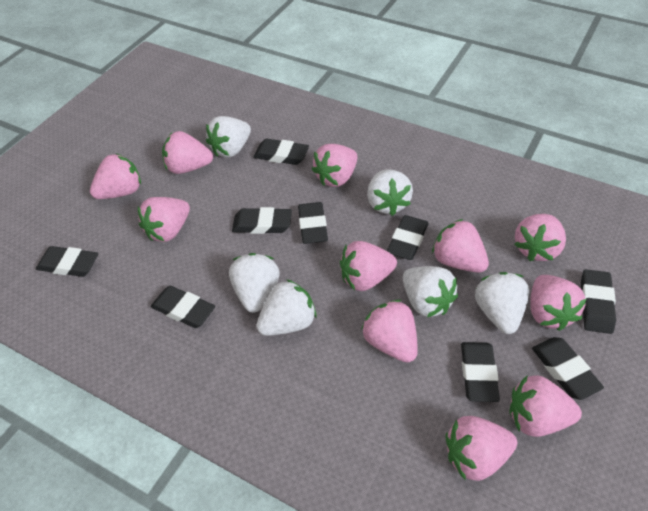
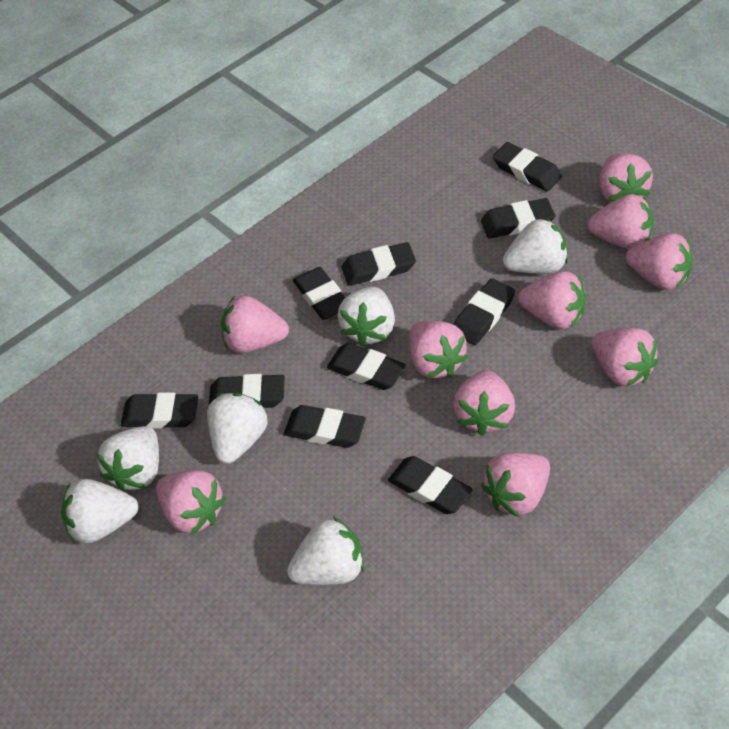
black eraser: [36,246,98,277] [151,286,215,328] [232,207,292,234] [253,139,309,165] [298,202,328,244] [387,215,429,260] [461,342,500,402] [532,337,604,400] [581,269,616,334] = 9 -> [121,392,198,428] [209,374,285,408] [284,405,366,448] [293,267,345,320] [327,343,406,390] [341,242,416,286] [388,456,473,514] [454,278,515,345] [481,198,555,238] [493,142,562,191] = 10
pink strawberry: [90,153,141,199] [138,197,190,242] [162,131,213,174] [312,144,358,187] [340,241,397,291] [362,300,418,363] [432,219,489,273] [445,416,517,481] [509,376,582,437] [514,214,566,261] [530,275,586,331] = 11 -> [156,470,226,535] [221,296,289,353] [409,321,468,378] [453,370,515,436] [481,453,550,517] [518,271,586,329] [588,194,654,249] [591,328,658,387] [599,153,653,203] [626,233,693,290] = 10

